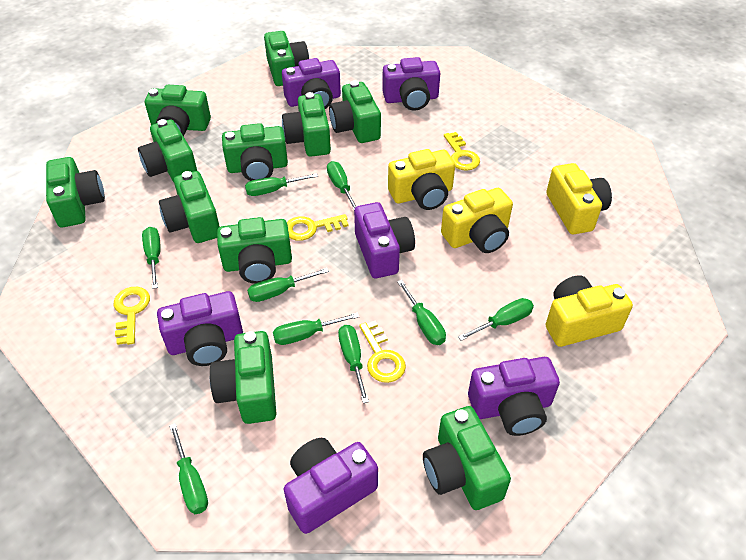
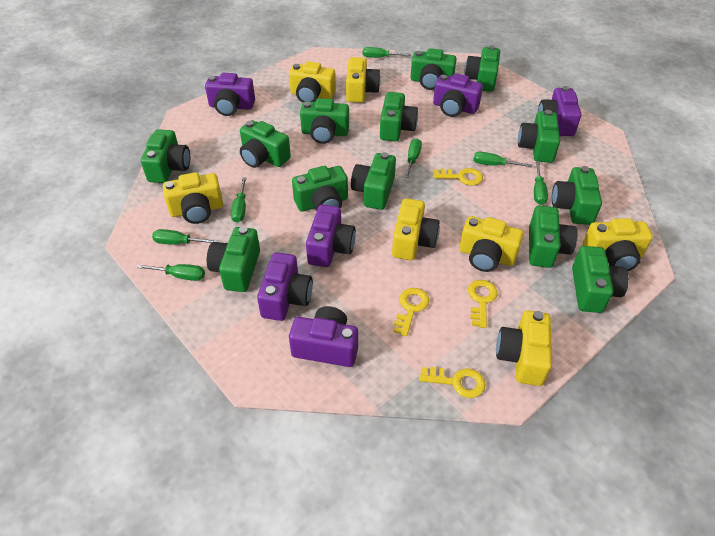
green camera: [46,157,105,227] [138,119,197,182] [145,85,211,136] [159,171,220,243] [210,331,277,424] [217,217,292,284] [222,123,288,181] [264,31,309,86] [282,92,331,157] [329,81,381,143] [423,406,511,510] = 11 -> [141,129,190,183] [207,226,260,292] [240,120,291,168] [292,166,348,212] [300,98,349,144] [351,152,396,210] [380,92,418,141] [411,48,457,90] [464,45,500,92] [518,110,560,163] [529,205,578,268] [552,166,602,225] [572,246,629,313] = 13
green screwdriver: [142,227,161,289] [169,423,208,514] [245,173,318,196] [247,268,329,302] [273,312,359,345] [327,161,357,210] [338,325,369,403] [397,280,446,345] [458,298,534,341] = 9 -> [137,264,205,281] [152,229,218,245] [231,177,247,223] [363,47,411,58] [405,139,422,178] [473,152,532,167] [534,162,548,205] = 7
yellow camera: [388,149,455,210] [441,188,513,253] [546,163,612,234] [546,275,633,347] = 4 -> [163,172,223,224] [289,61,336,102] [346,57,380,103] [392,198,440,260] [459,216,524,272] [496,310,552,386] [583,218,653,271] = 7

